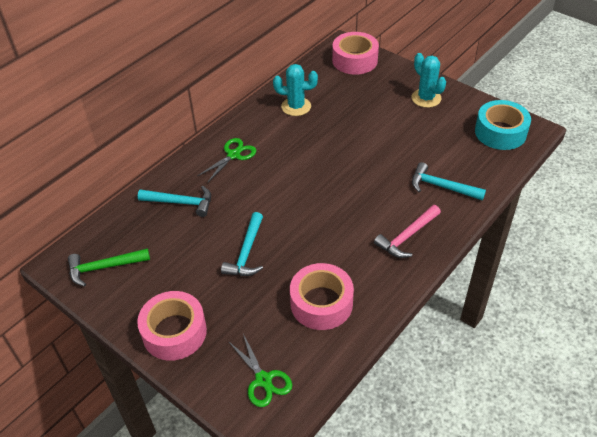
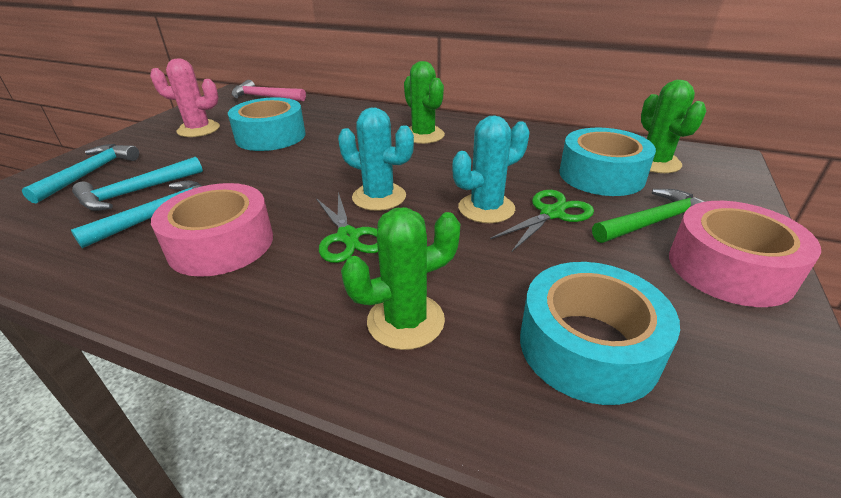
green cactus: none = 0 -> [341,207,460,350] [404,61,445,144] [641,80,706,173] = 3
pink cactus: none = 0 -> [150,58,220,137] = 1
pink tape: [137,291,207,361] [290,263,354,330] [332,32,379,75] = 3 -> [151,183,273,277] [669,201,821,307] = 2
turquoise tape: [475,100,531,150] = 1 -> [228,97,306,151] [520,262,680,405] [559,128,656,196] = 3

